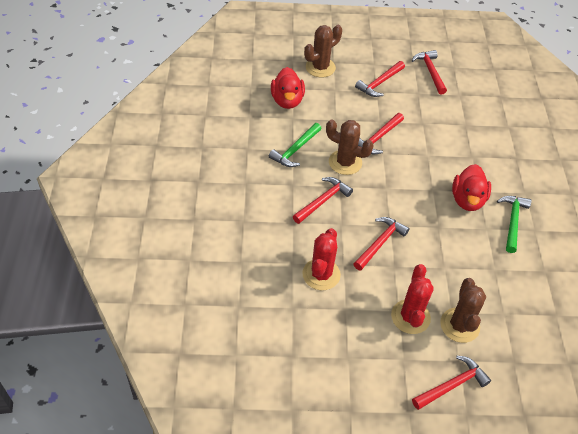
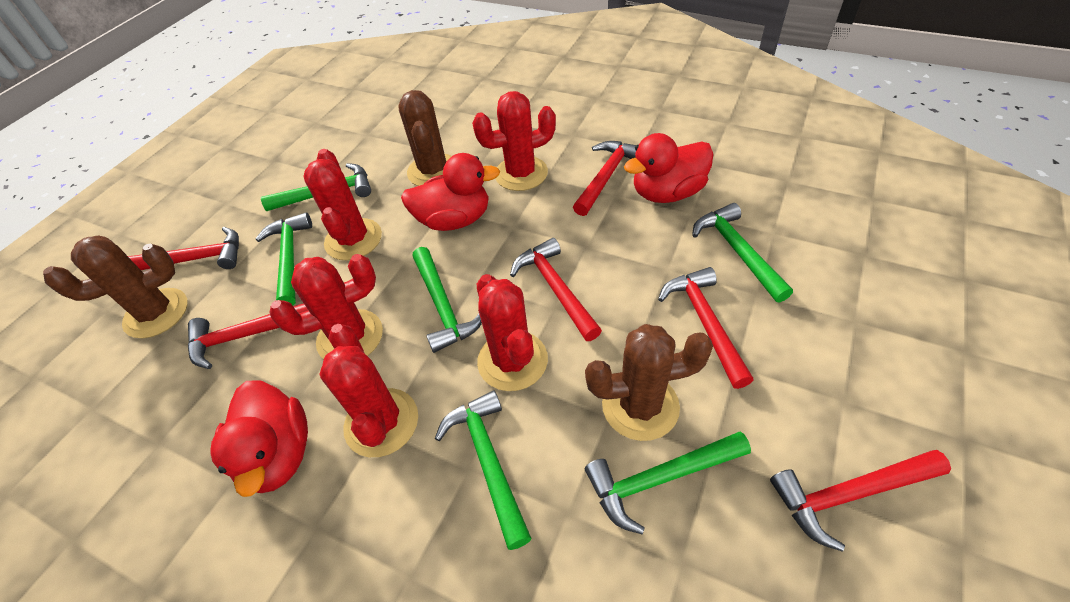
green hammer: [269,123,322,167] [497,196,532,253] = 2 -> [255,212,312,305] [261,163,371,211] [412,247,482,353] [435,390,532,550] [585,431,751,534] [692,203,793,303] = 6
red cactus: [302,228,341,290] [391,264,434,334] = 2 -> [269,254,383,359] [303,149,382,260] [319,324,418,457] [472,91,556,191] [477,274,548,391] = 5
red duck: [271,67,305,109] [452,164,491,211] = 2 -> [211,381,308,497] [401,153,500,231] [624,133,714,203] = 3

